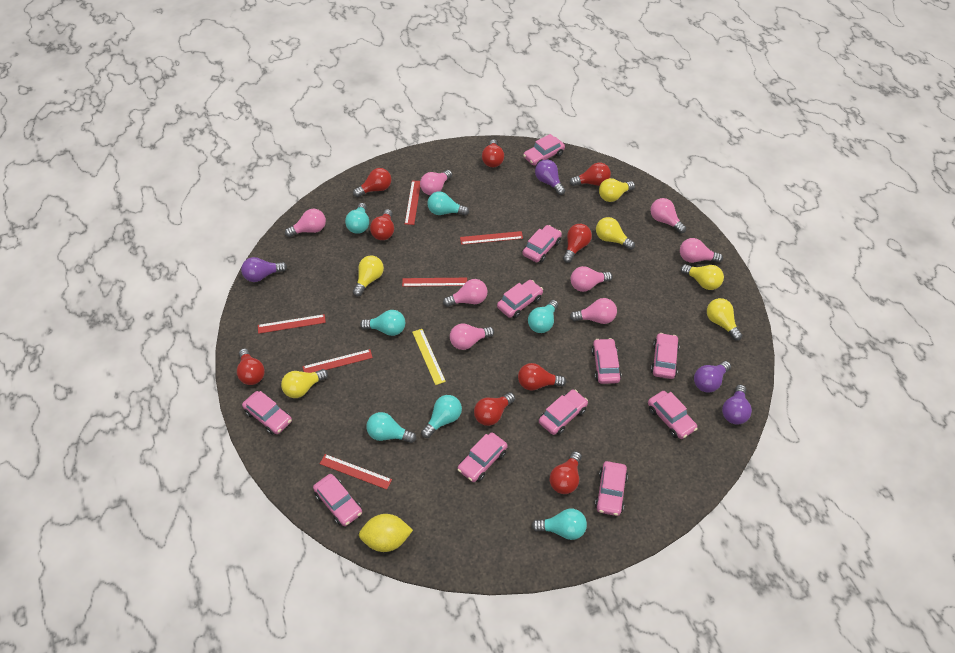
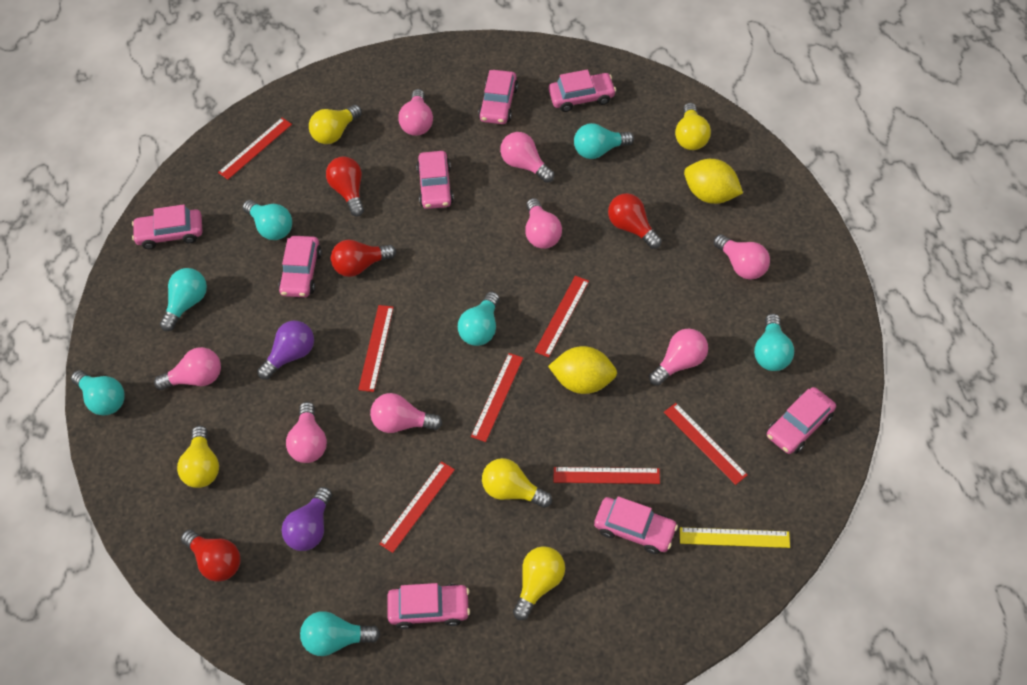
pink car: [242,391,292,435] [313,474,362,526] [458,432,508,482] [497,280,543,318] [522,225,562,263] [523,134,565,166] [539,390,588,435] [591,338,621,384] [595,461,628,516] [648,391,698,439] [651,333,680,379] = 11 -> [132,204,202,249] [278,236,322,297] [387,583,470,629] [416,151,454,209] [478,70,518,124] [549,69,616,112] [594,496,678,554] [767,387,836,454] = 8
purple light bulb: [241,257,287,282] [535,159,565,195] [694,361,731,393] [722,385,752,425] = 4 -> [257,321,314,380] [282,487,332,551] = 2
red light bulb: [237,348,265,385] [353,168,391,197] [370,209,394,240] [474,392,515,426] [482,139,504,167] [518,363,566,391] [550,451,582,494] [563,224,592,263] [569,163,611,186] = 9 -> [181,530,241,582] [326,156,364,217] [331,240,396,277] [608,193,662,249] = 4
red ruler: [258,314,326,334] [303,349,373,373] [320,454,392,490] [402,278,467,287] [405,181,420,225] [460,231,523,245] = 6 -> [218,118,292,180] [358,305,394,392] [379,461,455,553] [471,353,523,442] [535,276,589,357] [554,467,660,484] [664,403,748,485] = 7
yellow lemon: [359,514,413,552] = 1 -> [548,346,617,394] [684,159,743,204] = 2
yellow light bulb: [281,369,328,398] [353,255,384,296] [596,217,635,250] [599,178,635,202] [680,264,724,290] [707,298,742,341] = 6 -> [177,426,219,488] [309,105,362,144] [482,458,552,508] [513,546,565,620] [675,103,711,150] = 5

